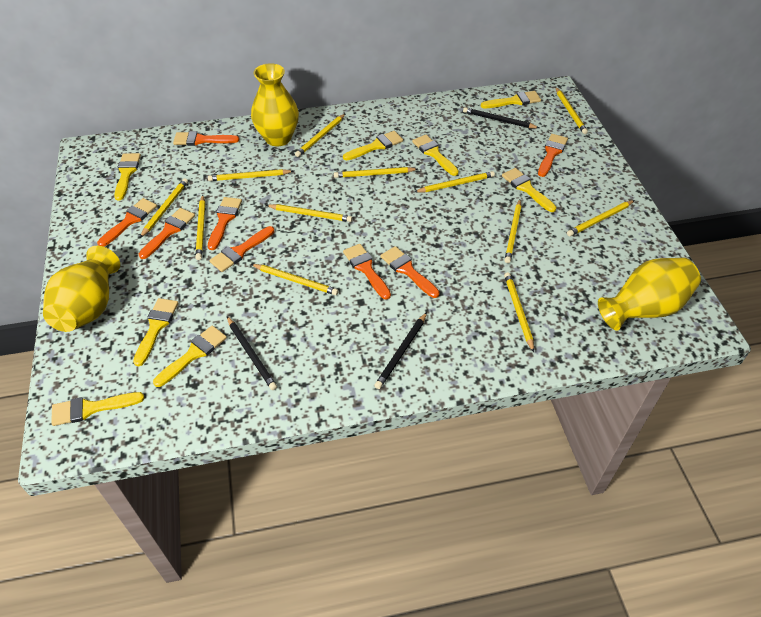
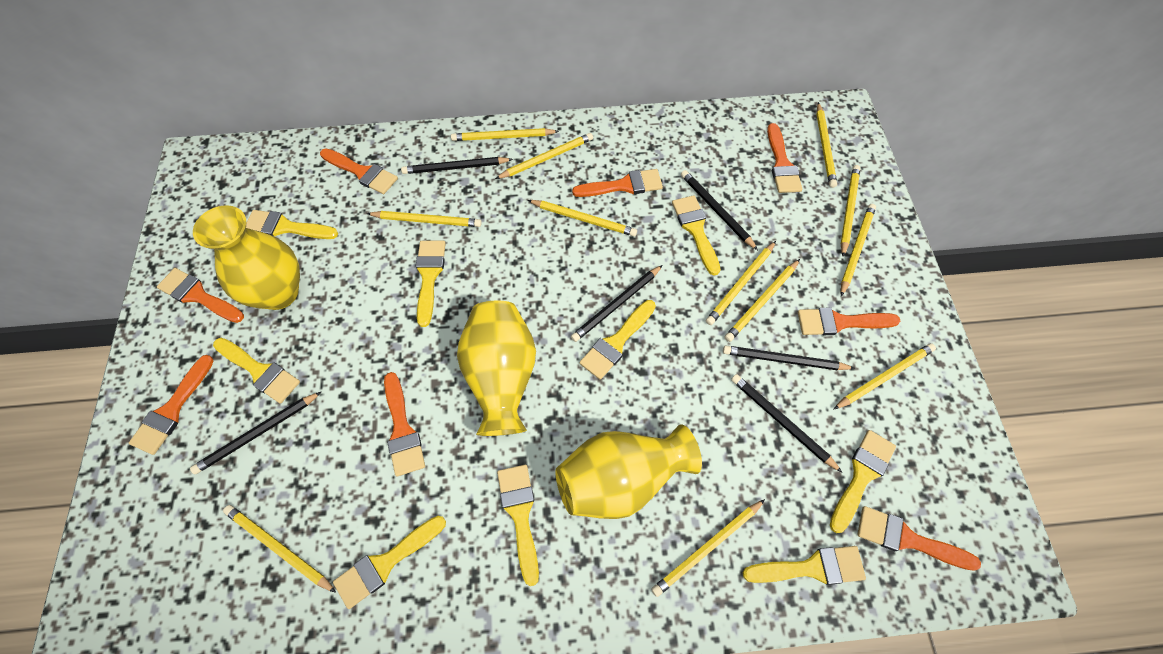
black pencil: [227,316,277,390] [374,312,427,389] [463,107,539,128] = 3 -> [190,392,321,474] [401,157,513,174] [571,265,663,342] [681,170,758,250] [723,346,855,370] [731,374,842,472] = 6
yellow brush: [51,392,144,426] [114,153,141,201] [133,298,178,366] [153,326,227,387] [343,131,403,160] [412,135,459,176] [481,91,541,108] [502,168,556,212] = 8 -> [213,338,300,404] [246,210,338,239] [333,516,446,609] [416,241,446,327] [497,465,539,586] [580,300,656,380] [672,195,720,275] [742,546,866,585] [830,430,896,533] = 9

